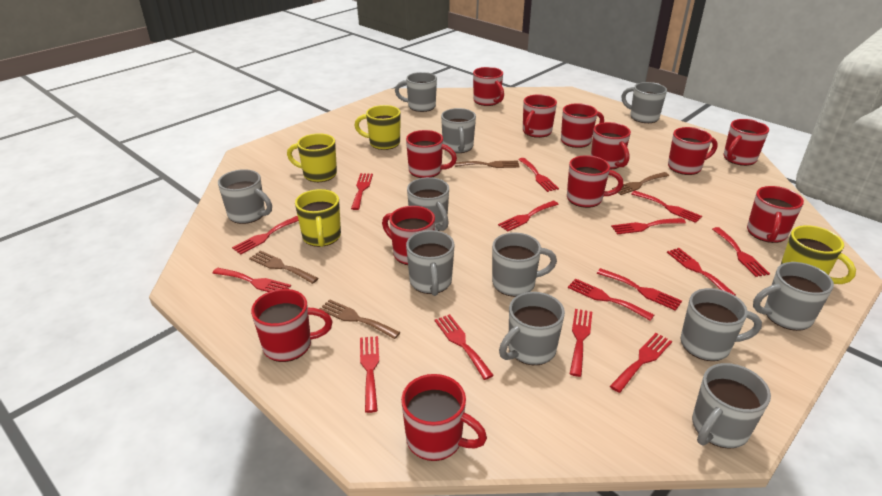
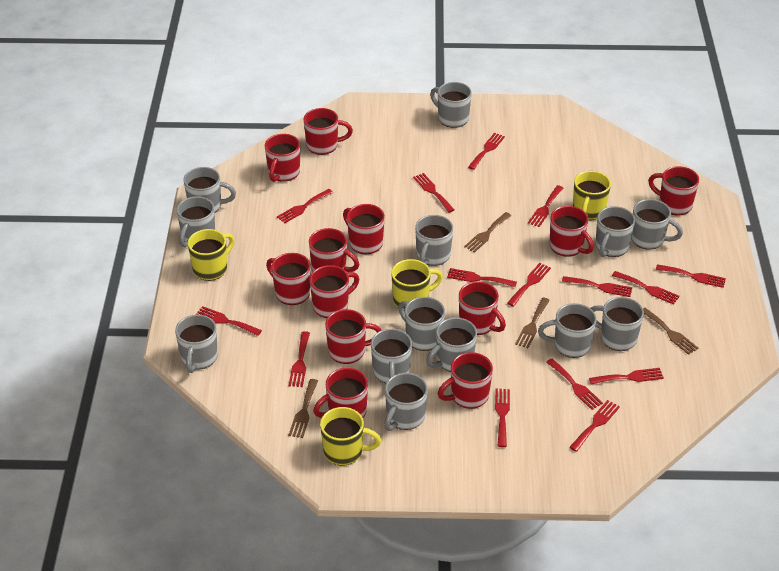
grey mug: [218,169,272,224] [395,72,437,112] [406,230,454,296] [407,177,449,231] [441,108,476,153] [492,232,557,297] [499,292,565,365] [622,82,667,123] [680,288,762,361] [692,363,771,449] [753,262,834,331] = 11 -> [175,315,218,373] [177,196,215,247] [183,167,236,213] [371,329,412,383] [384,373,428,431] [398,297,445,351] [415,215,453,266] [426,317,477,372] [430,82,472,128] [538,303,597,358] [591,297,644,351] [596,206,635,257] [631,199,683,250] = 13

